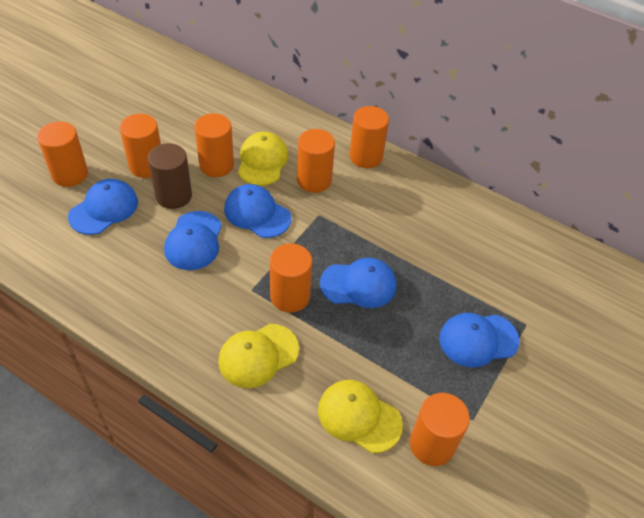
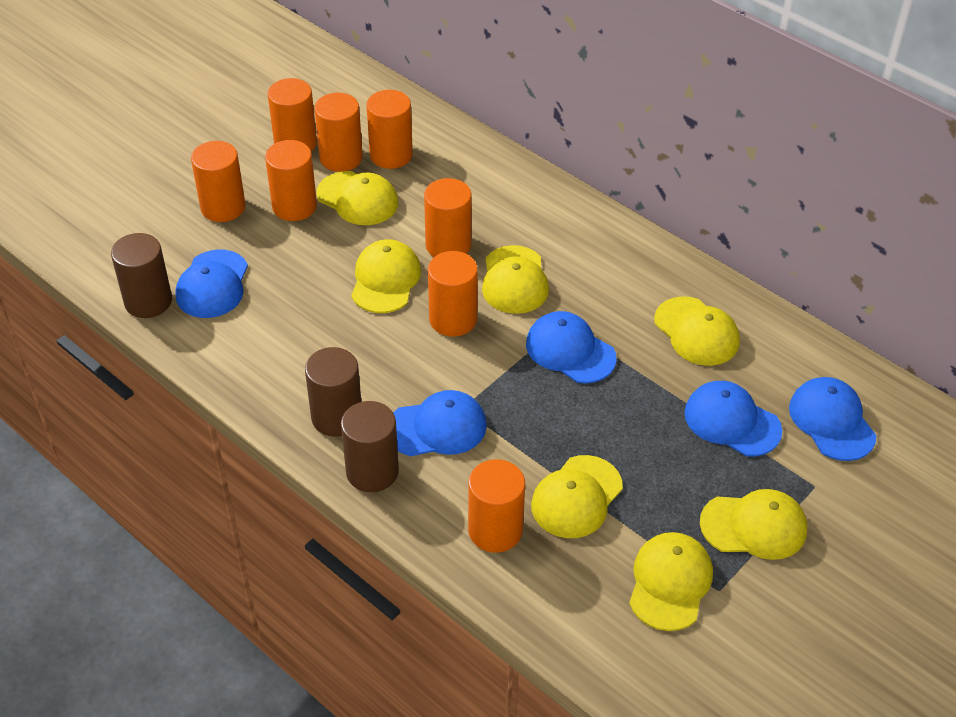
brown cylinder: [148,143,192,209] = 1 -> [111,233,172,318] [305,347,361,437] [341,401,399,492] = 3
orange cylinder: [37,121,88,187] [120,114,161,178] [194,113,234,177] [270,243,312,313] [297,129,335,193] [349,106,389,168] [410,393,470,466] = 7 -> [191,141,245,222] [265,140,317,221] [268,78,317,151] [314,93,363,172] [366,90,413,169] [424,178,472,257] [428,251,478,337] [468,459,525,553] = 8
yellow cap: [218,324,299,388] [238,132,288,186] [318,380,403,453] = 3 -> [317,171,398,225] [351,239,421,313] [482,245,549,314] [531,455,623,538] [629,532,713,631] [654,296,740,366] [700,489,807,560] = 7

